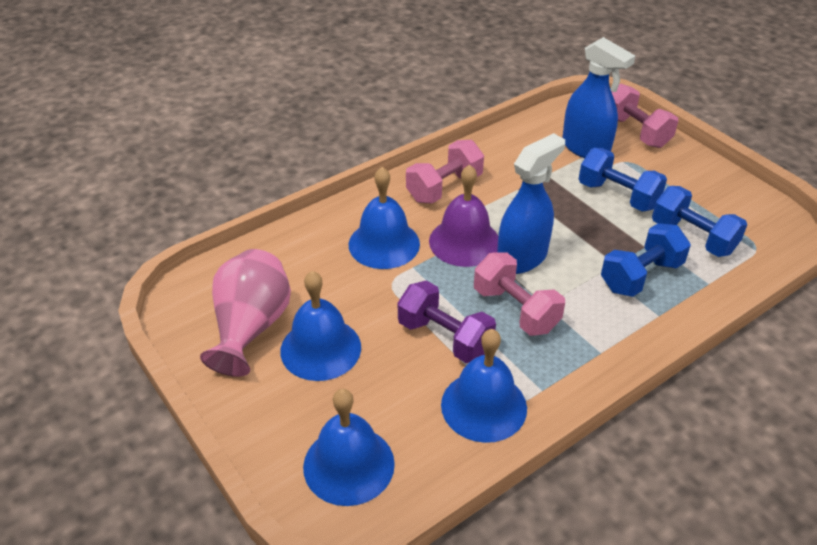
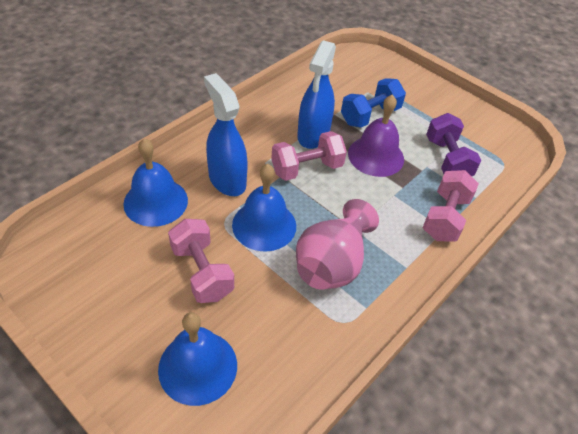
blue bell: [280,271,361,381] [303,389,395,506] [349,167,420,269] [441,329,527,443] = 4 -> [123,138,188,227] [158,312,237,406] [232,164,296,252] = 3
blue dumbbell: [579,148,667,212] [601,223,691,297] [652,186,747,257] = 3 -> [341,78,406,128] = 1

